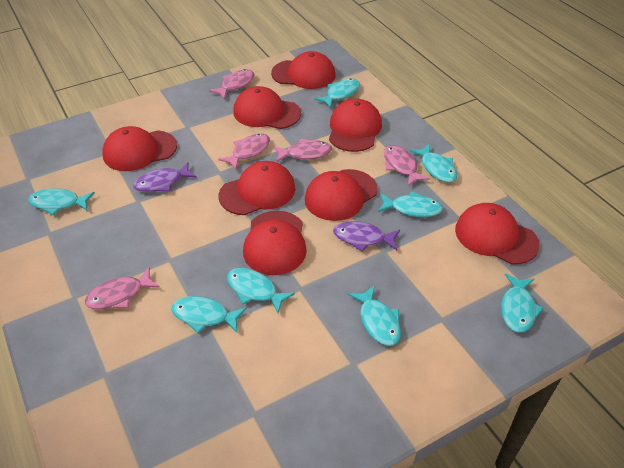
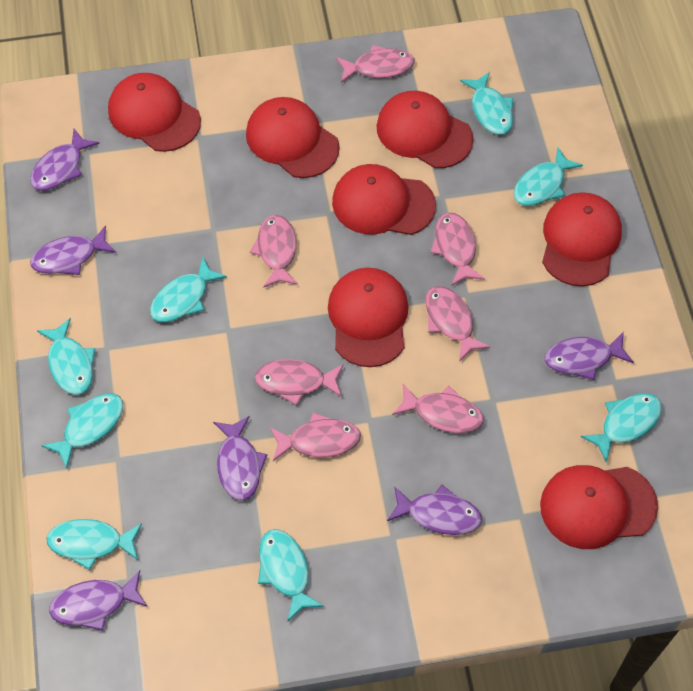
pink fish: [85,267,160,309] [209,69,255,100] [218,133,270,170] [273,139,332,162] [384,145,430,186] = 5 -> [250,215,298,288] [255,359,343,405] [270,412,361,461] [336,45,415,83] [392,384,484,433] [425,286,490,362] [431,213,485,286] = 7
purple fish: [134,162,197,192] [333,221,400,252] = 2 -> [30,129,99,191] [30,225,116,275] [49,570,148,631] [213,416,268,501] [387,484,482,535] [545,332,634,380] = 6
red cap: [102,126,177,171] [219,161,295,215] [233,86,301,129] [243,211,307,275] [271,51,335,89] [305,169,378,221] [329,99,382,152] [455,203,540,264] = 8 -> [108,73,201,152] [246,97,339,178] [328,268,409,367] [332,164,436,235] [376,91,474,168] [540,465,658,549] [542,192,622,286] = 7

